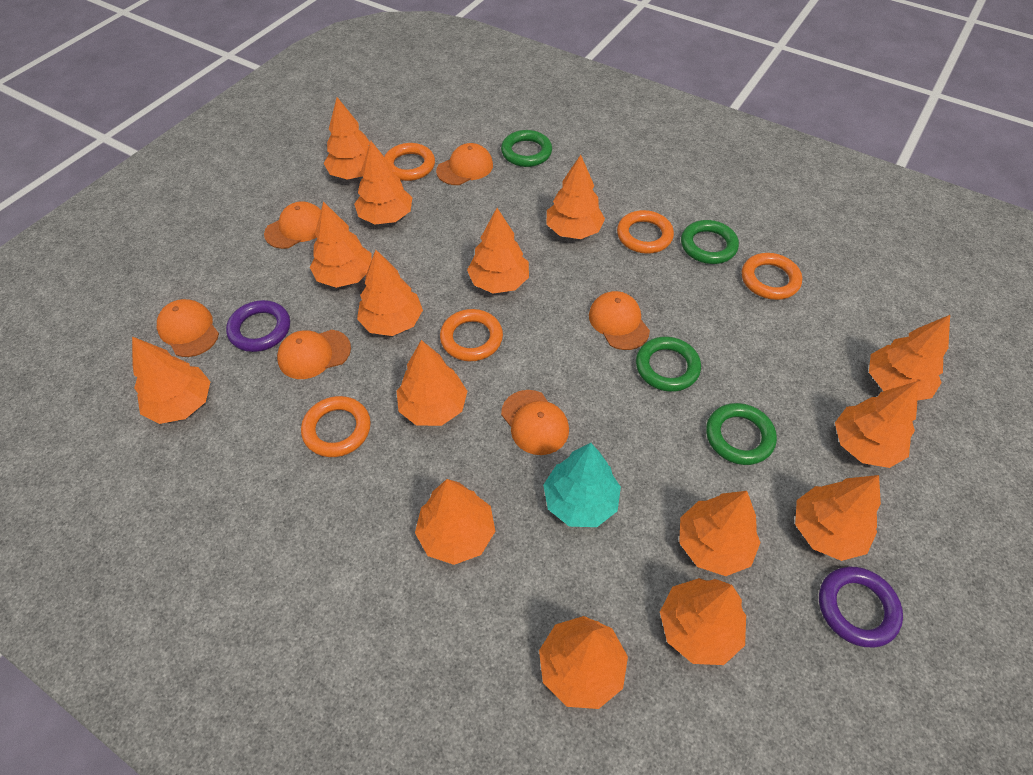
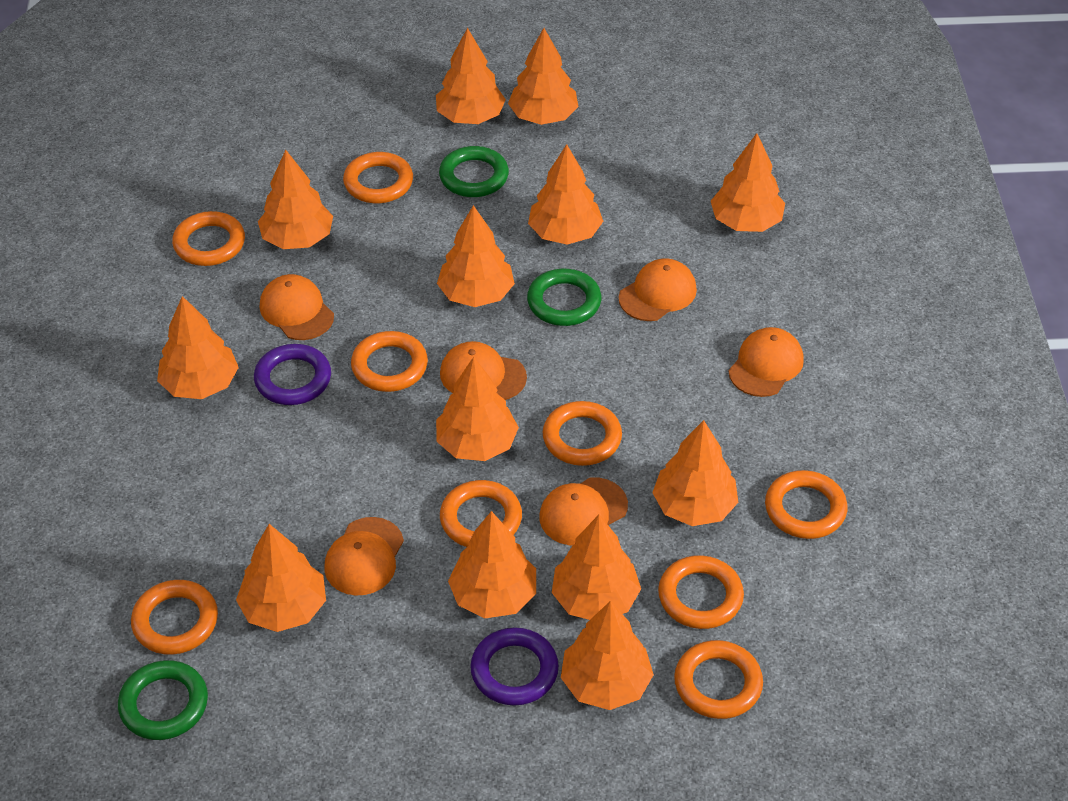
green ring: [501,130,552,167] [636,337,701,392] [681,220,739,264] [706,403,777,465] = 4 -> [118,660,208,740] [439,146,509,197] [527,269,601,326] = 3
orange ring: [301,396,371,457] [384,143,435,181] [440,309,503,361] [617,210,674,254] [742,253,802,300] = 5 -> [131,580,218,655] [172,211,245,266] [343,152,413,203] [351,331,428,392] [440,480,522,547] [543,401,622,466] [658,555,744,629] [674,640,763,719] [765,470,848,539] = 9
orange tree: [132,337,211,424] [310,201,372,288] [323,97,370,180] [354,141,413,224] [357,250,423,336] [397,340,467,426] [415,479,495,565] [467,208,529,293] [539,616,628,709] [547,155,605,239] [660,578,746,665] [679,491,761,576] [795,475,881,561] [835,381,918,468] [869,315,950,401] = 15 -> [157,296,239,399] [236,524,326,632] [258,150,333,249] [436,28,506,124] [436,357,519,461] [437,205,515,307] [448,511,536,618] [508,28,579,125] [528,144,603,245] [552,515,641,620] [561,601,654,710] [652,420,738,526] [711,133,785,232] = 13
turquoise tree: [543,443,621,527] = 1 -> none = 0

